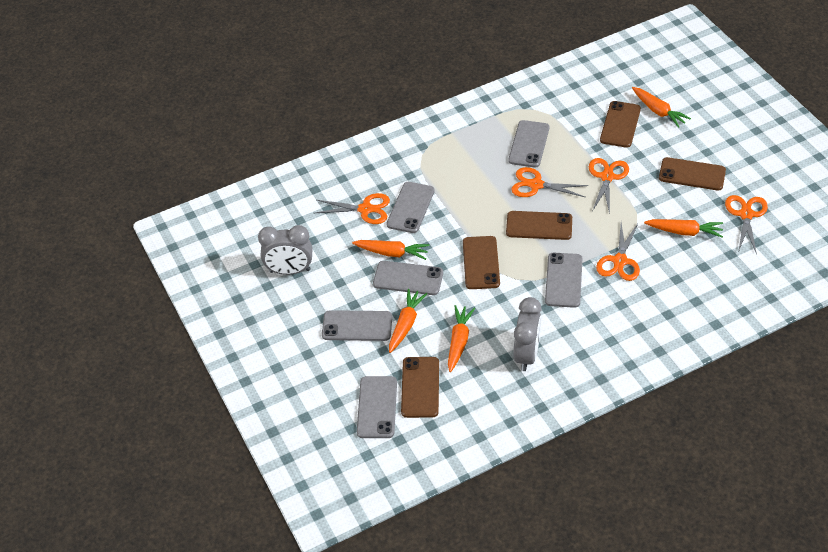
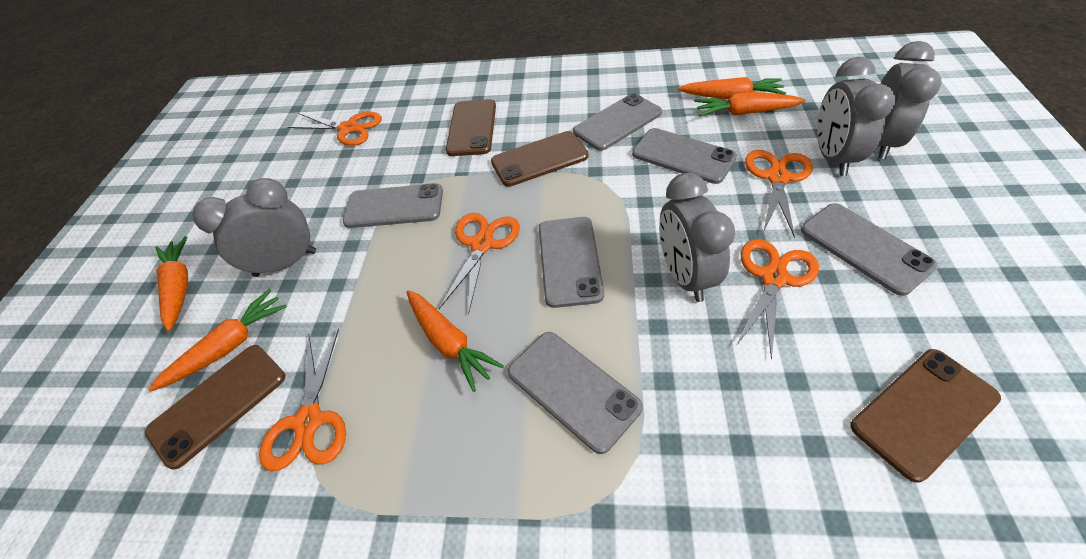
brown phone: [401,357,439,418] [463,236,500,289] [506,211,572,240] [600,101,641,148] [659,157,726,190] = 5 -> [145,345,285,470] [446,99,496,156] [491,131,589,187] [850,349,1001,483] = 4
grey clock: [258,225,312,275] [514,297,542,371] = 2 -> [192,178,316,277] [659,173,735,302] [817,57,896,176] [878,41,941,159] = 4

